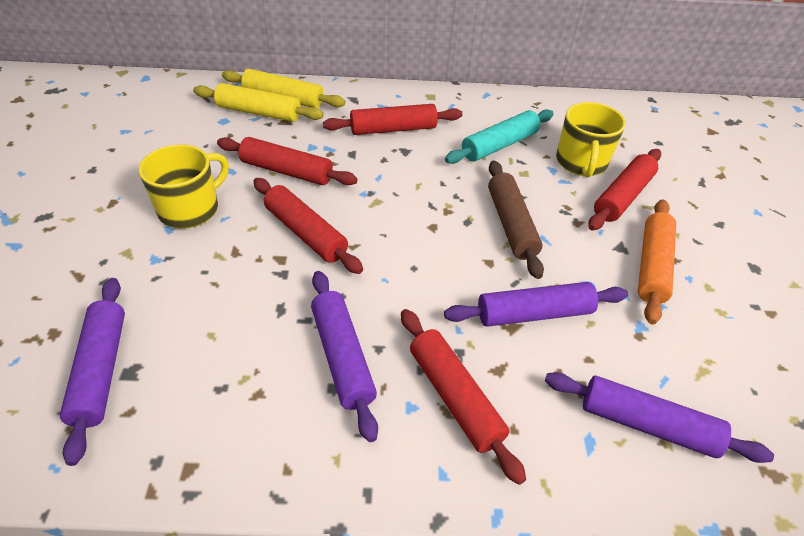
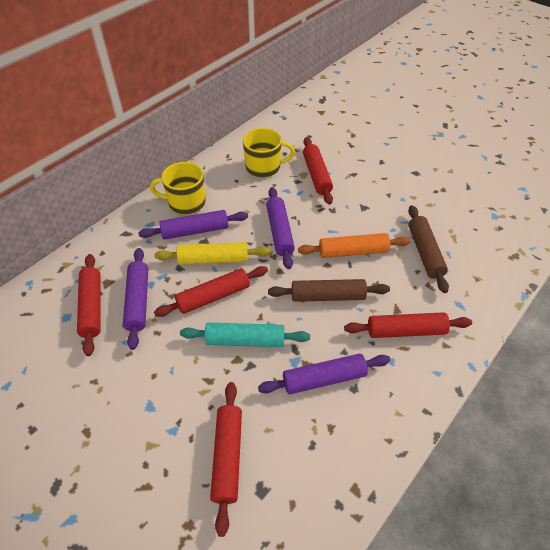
brown rolling pin: [488,160,544,279] = 1 -> [268,279,390,302] [408,205,449,293] = 2
yellow rolling pin: [193,83,324,122] [222,69,345,108] = 2 -> [154,242,270,265] = 1

